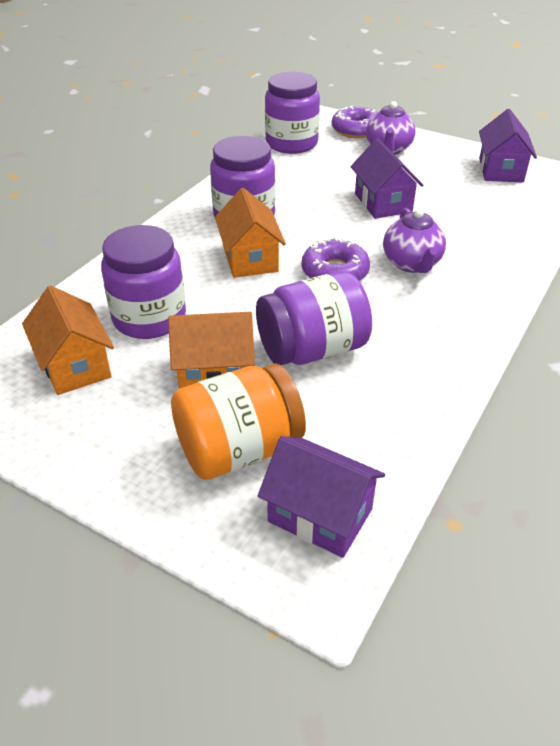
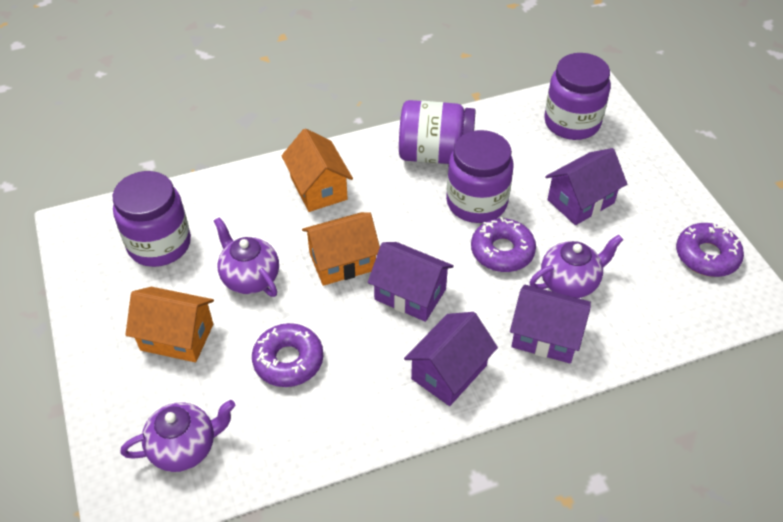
orange jar: [171,363,306,480] = 1 -> none = 0
purple donut: [302,237,370,281] [332,106,377,138] = 2 -> [252,323,323,387] [471,217,536,272] [676,223,744,277] = 3
purple house: [258,436,385,558] [351,138,423,219] [479,109,537,183] = 3 -> [368,242,454,322] [404,312,498,406] [510,285,591,363] [545,148,627,225] = 4
purple teapot: [366,101,415,155] [383,208,446,273] = 2 -> [121,400,235,472] [214,217,279,297] [530,235,623,298] = 3

